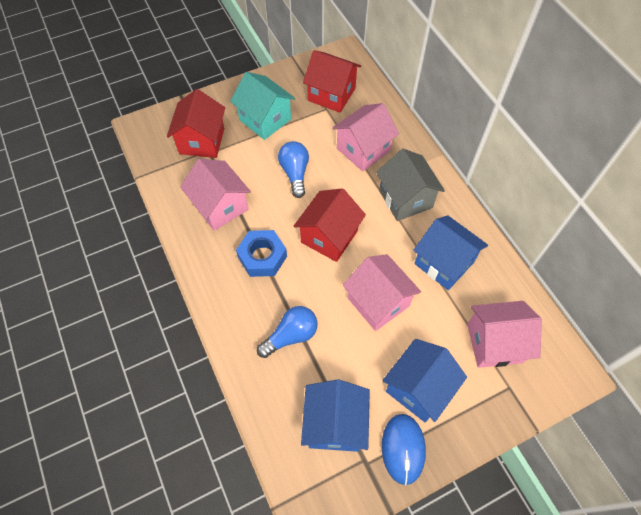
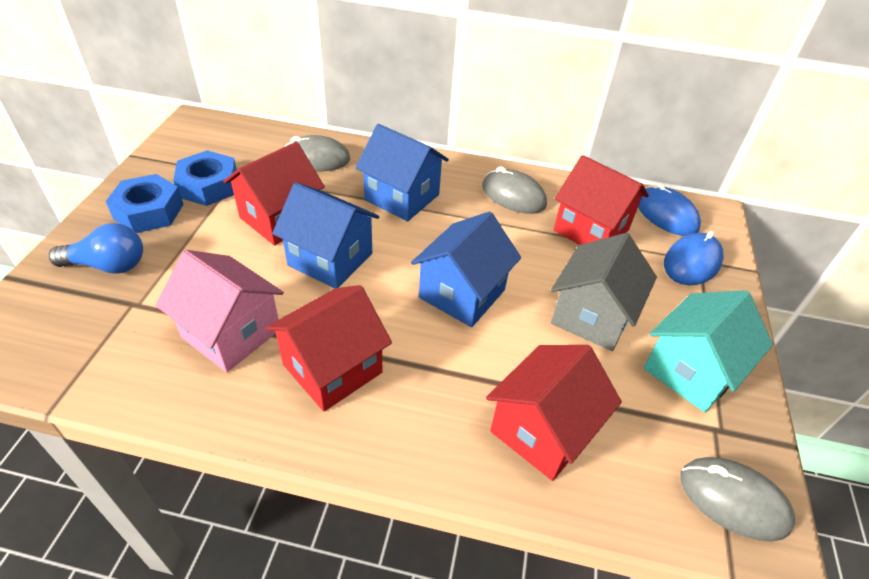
blue light bulb: [257,306,318,358] [278,141,309,198] = 2 -> [49,223,143,274] = 1
blue mouse: [382,414,426,485] = 1 -> [638,183,701,236] [664,231,724,285] = 2
blue nut: [236,230,287,277] = 1 -> [106,174,184,233] [173,150,237,206] = 2
grey mouse: none = 0 -> [284,135,350,172] [482,166,547,214] [680,457,795,542] = 3
pink house: [180,159,251,231] [332,103,399,171] [343,254,421,331] [467,301,542,368] = 4 -> [156,250,284,372] = 1
red house: [167,89,225,158] [294,188,366,262] [303,50,361,113] = 3 -> [223,142,325,245] [266,285,392,412] [486,345,622,481] [553,155,649,245] = 4

